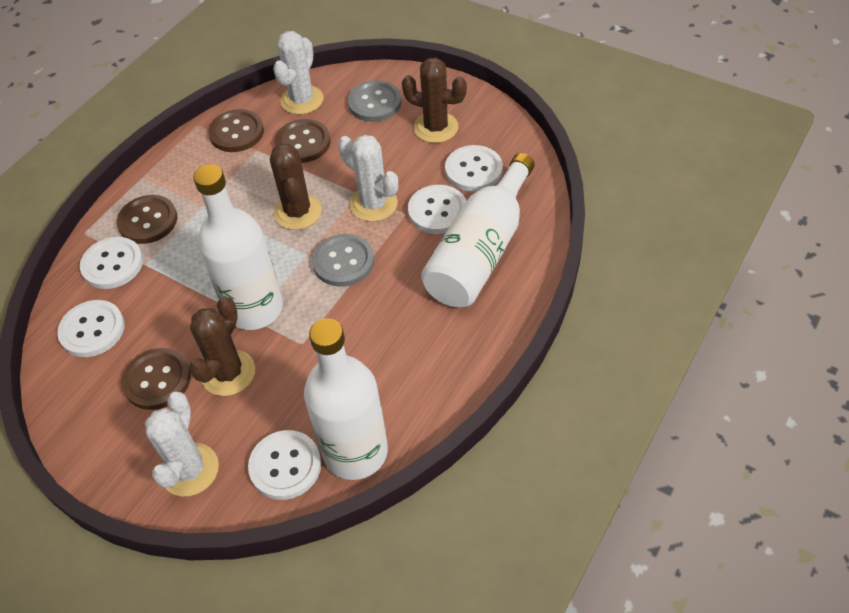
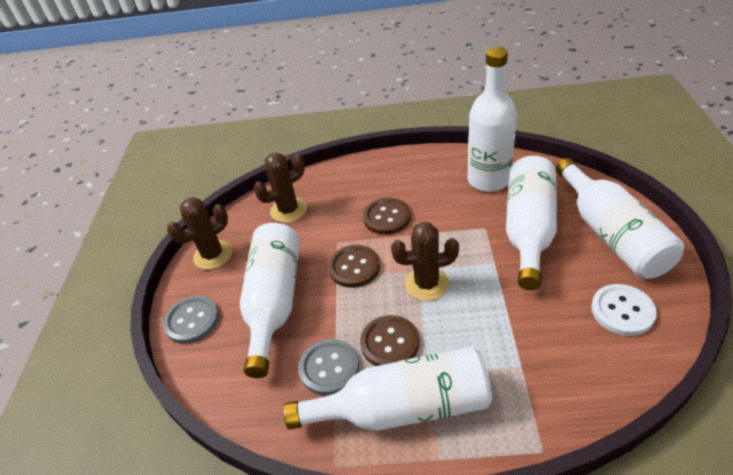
brown button: [117,195,177,244] [121,348,191,410] [208,109,264,152] [274,119,331,163] = 4 -> [328,245,380,288] [360,315,419,366] [363,198,411,235] = 3
white bottle: [193,164,283,330] [304,318,388,480] [421,153,535,307] = 3 -> [240,223,300,378] [283,347,492,431] [468,47,517,192] [506,156,557,290] [556,158,684,279] = 5
white button: [57,300,125,357] [80,237,143,289] [248,430,321,500] [408,185,466,234] [445,145,503,192] = 5 -> [591,284,657,336] = 1
white cactus: [145,392,219,497] [273,31,324,115] [338,135,398,222] = 3 -> none = 0

